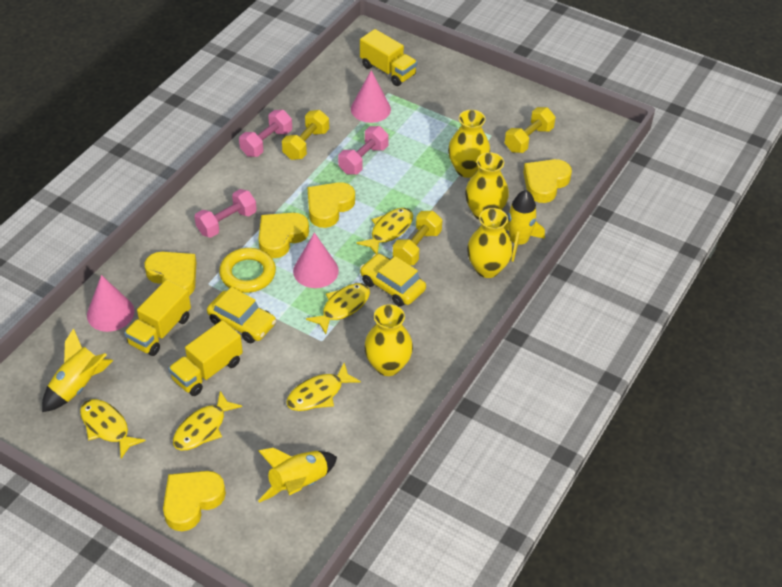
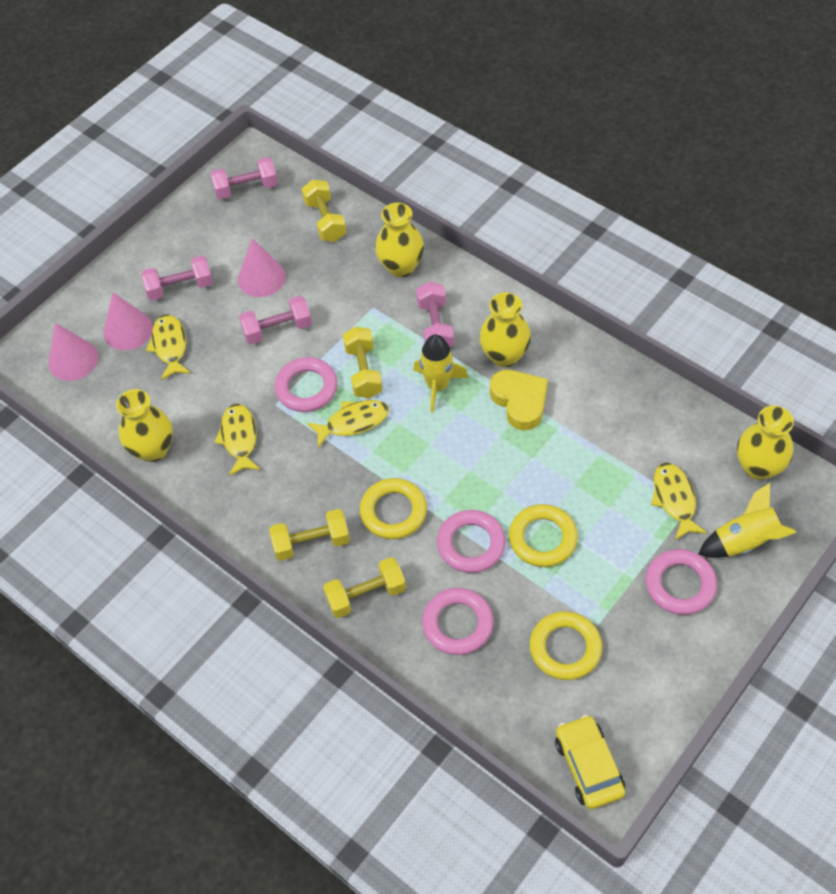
pink dumbbell: [194,189,257,238] [239,110,292,157] [338,126,389,174] = 3 -> [142,255,213,300] [210,157,278,200] [239,296,312,344] [416,282,454,347] = 4
pink ring: none = 0 -> [274,357,338,412] [422,588,493,655] [437,510,506,573] [645,549,717,615] = 4
yellow car: [207,287,276,343] [360,254,426,307] = 2 -> [555,715,625,809] = 1
yellow dumbbell: [282,110,329,160] [393,211,442,265] [505,107,555,153] = 3 -> [269,509,350,561] [302,180,347,242] [323,557,406,618] [343,327,383,398] = 4
yellow fish: [80,399,146,459] [173,391,242,451] [286,363,361,411] [306,283,370,334] [356,208,413,254] = 5 -> [146,315,191,380] [214,404,261,476] [307,400,389,448] [651,462,707,540] = 4
yellow heart: [145,252,196,296] [163,471,226,531] [258,213,309,258] [308,182,355,228] [523,159,572,203] = 5 -> [490,370,548,430] = 1
yellow ring: [219,248,276,293] = 1 -> [360,478,427,539] [509,504,578,567] [530,611,602,680] = 3
yellow rocket: [42,328,113,412] [258,448,337,503] [504,190,545,262] = 3 -> [413,334,468,413] [698,483,796,558] = 2
yellow truck: [124,279,191,356] [168,320,243,396] [360,29,417,86] = 3 -> none = 0

